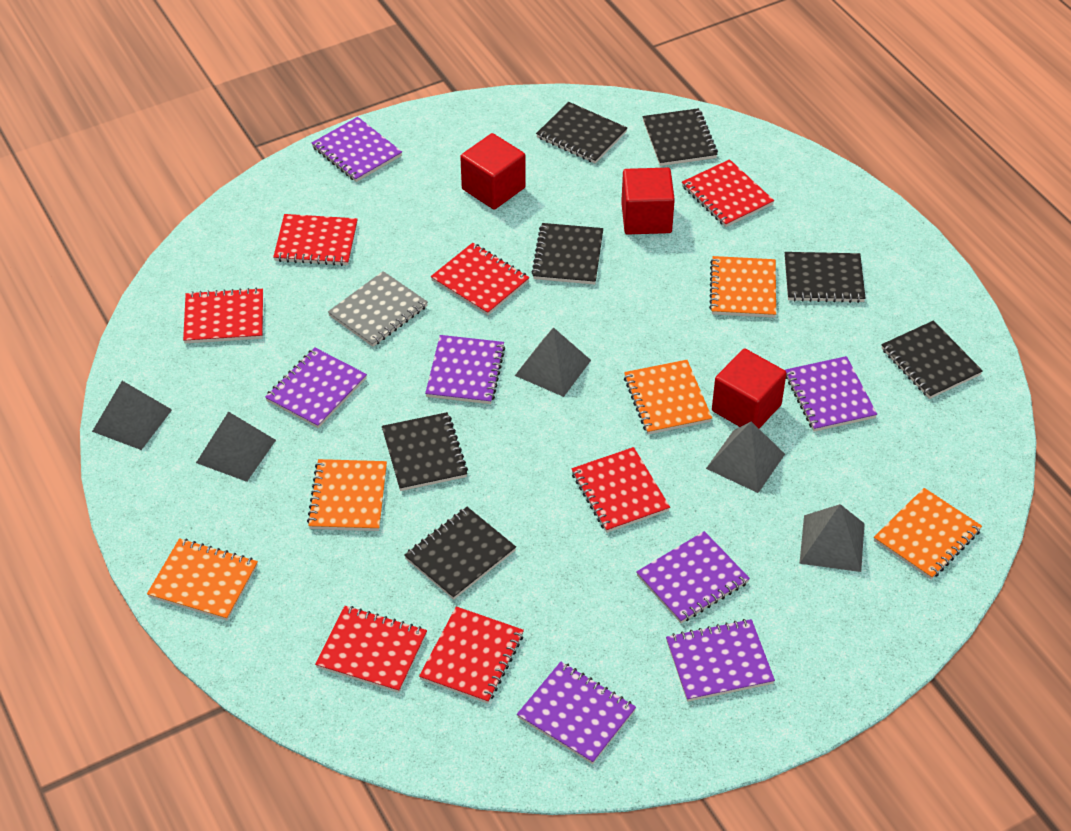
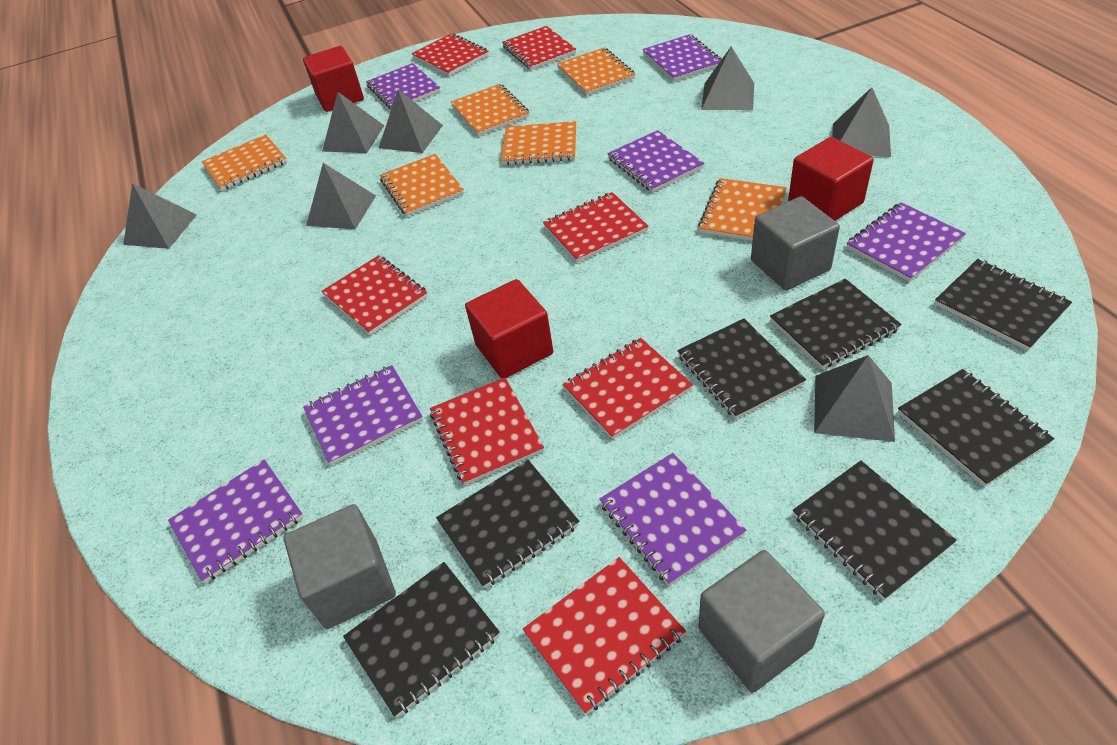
grey cube: none = 0 -> [284,504,396,629] [699,550,825,693] [751,196,840,291] = 3
grey notebook: [328,271,428,347] = 1 -> none = 0
grey pyramid: [92,381,172,450] [196,411,276,482] [515,327,591,397] [706,422,785,493] [799,504,865,572] = 5 -> [123,183,197,249] [306,163,376,229] [322,92,384,153] [379,90,443,153] [701,47,754,110] [814,355,895,442] [833,87,891,157] = 7
orange notebook: [147,538,258,621] [307,459,387,531] [624,360,712,435] [709,256,776,318] [874,488,982,580] = 5 -> [202,134,287,191] [380,154,464,216] [451,84,529,136] [501,121,576,165] [557,48,635,95] [698,178,787,241] = 6

